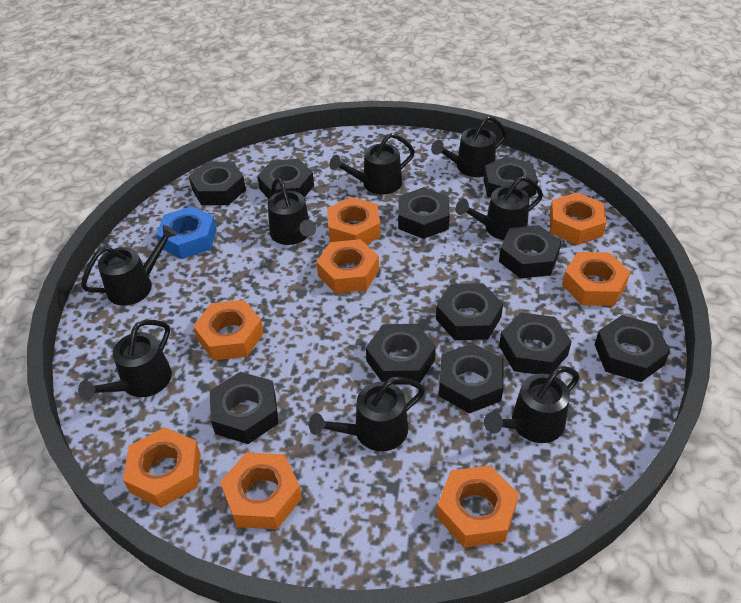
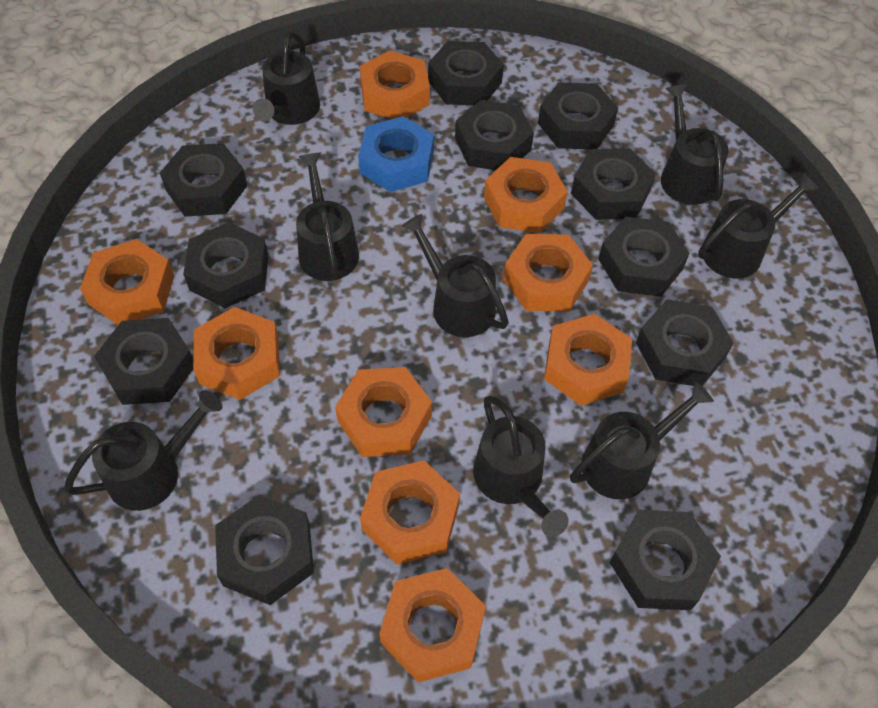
orange nut: [123,427,201,508] [193,300,264,360] [220,452,302,529] [316,239,379,293] [327,197,381,244] [437,466,519,548] [549,192,606,245] [562,252,630,306] = 8 -> [80,239,174,325] [193,307,280,400] [335,367,432,457] [360,51,430,119] [360,460,460,565] [379,568,486,683] [484,157,568,233] [503,234,593,312] [544,314,632,406] = 9

